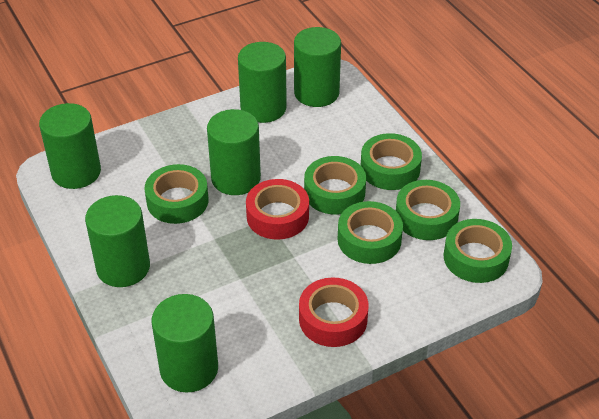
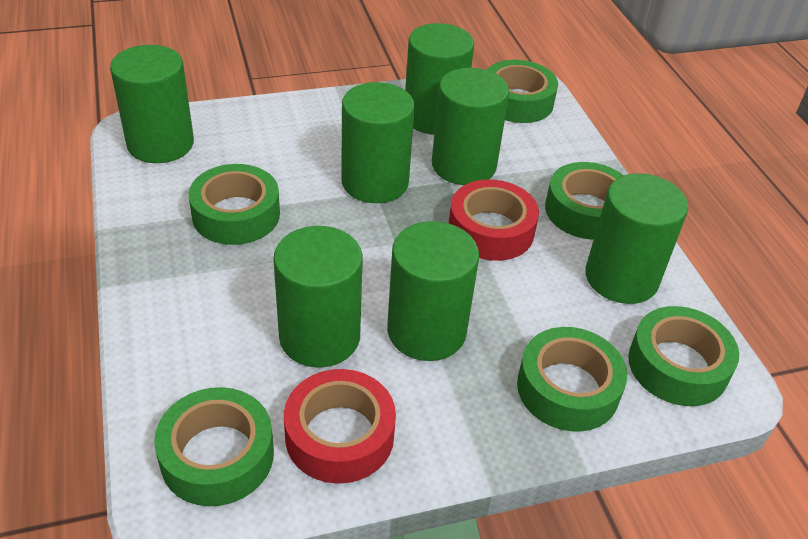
green cylinder: [39,103,101,189] [85,195,150,287] [152,294,218,393] [207,109,261,195] [238,42,287,123] [294,27,341,107] = 6 -> [110,45,194,163] [273,226,363,367] [341,82,415,203] [387,221,479,361] [405,23,474,135] [432,68,509,185] [585,173,688,304] = 7

